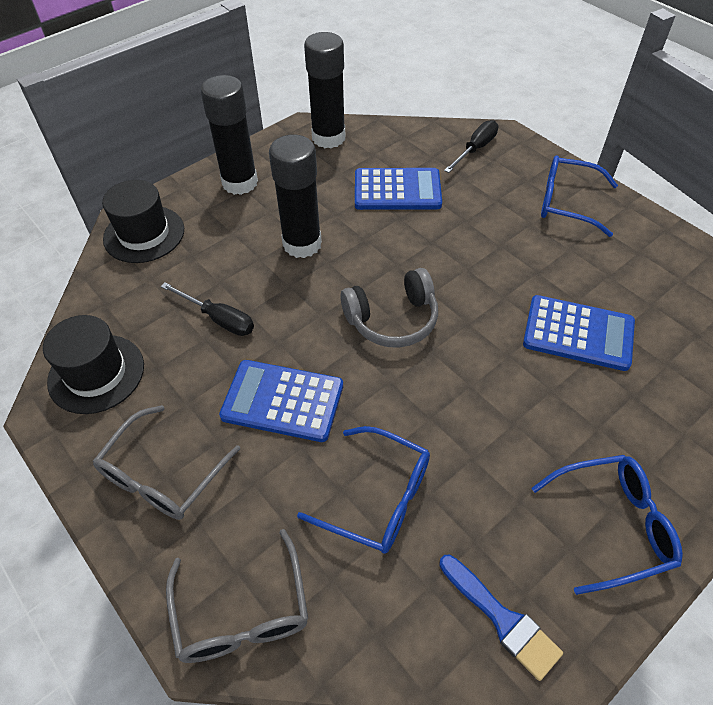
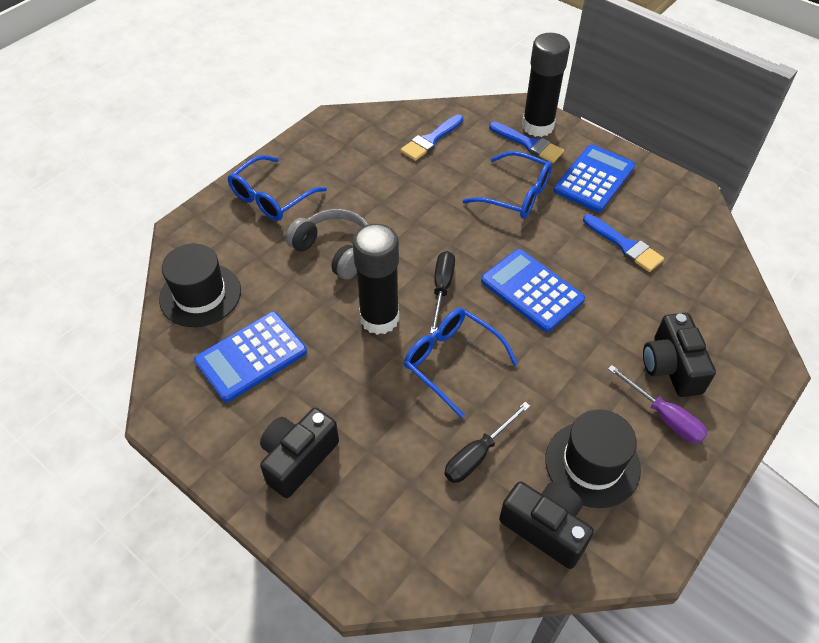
black camera: none = 0 -> [260,408,339,498] [499,481,594,569] [643,313,716,397] = 3
black glue stick: [200,75,258,195] [269,135,322,258] [304,32,345,148] = 3 -> [353,224,399,335] [522,33,570,137] = 2
blue brush: [439,555,563,681] = 1 -> [400,114,463,161] [489,122,564,163] [583,214,664,272] = 3
grey glasses: [93,405,240,520] [166,529,308,663] = 2 -> none = 0
purple screwdriver: none = 0 -> [608,365,708,444] = 1

